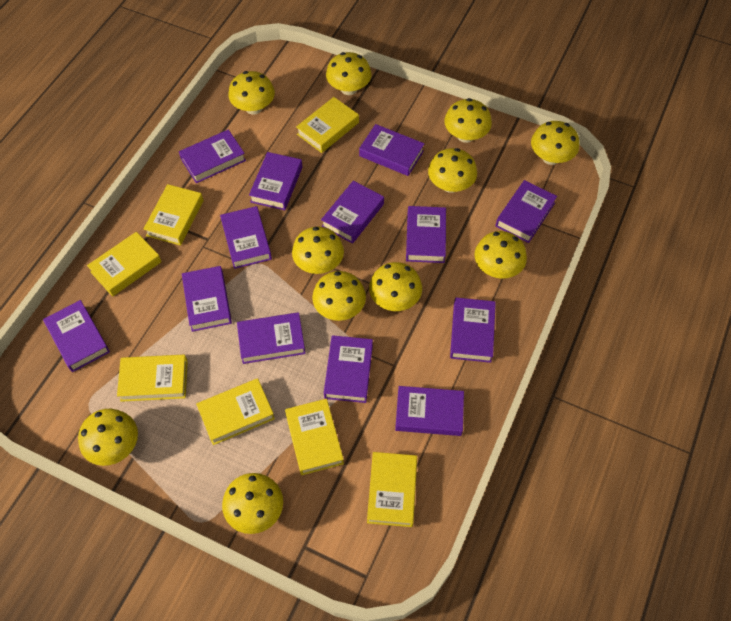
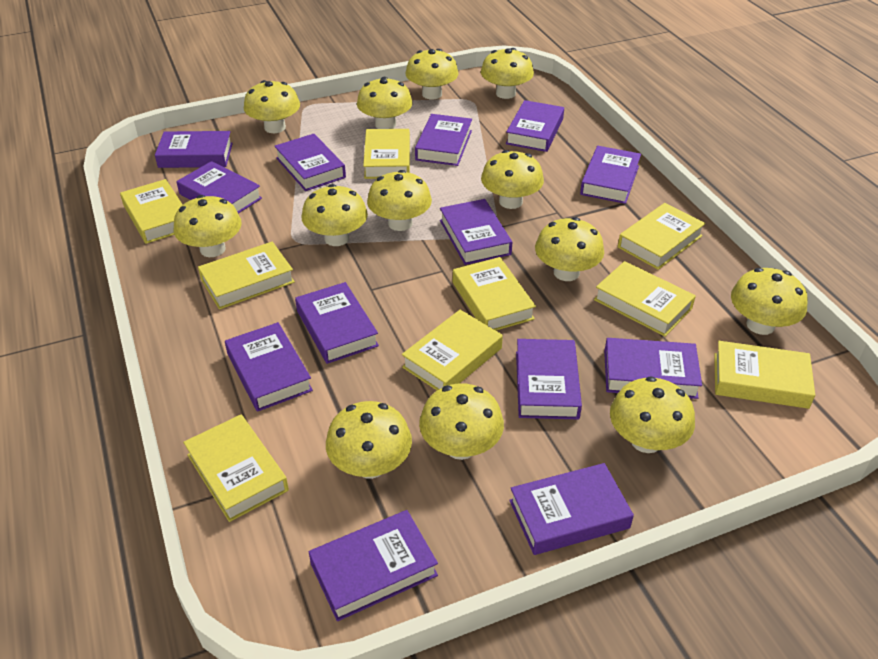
yellow book: [87,232,162,297] [117,355,188,402] [144,184,204,246] [196,378,275,445] [285,399,344,475] [296,97,359,153] [367,452,417,527] = 7 -> [120,179,183,244] [183,414,289,522] [198,242,295,310] [363,129,410,179] [402,310,503,390] [453,257,536,330] [594,261,696,337] [618,203,706,270] [714,341,815,409] = 9
yellow mushroom: [78,409,138,466] [222,473,283,534] [228,71,275,115] [292,227,344,274] [312,271,366,321] [326,52,372,95] [369,262,422,311] [428,148,477,193] [444,98,492,143] [474,231,527,279] [531,121,579,165] = 11 -> [174,195,242,257] [244,80,300,133] [302,184,368,246] [326,401,412,479] [357,77,413,129] [367,170,432,231] [405,49,459,99] [419,383,504,460] [481,48,534,99] [481,150,544,209] [535,217,604,281] [610,376,695,453] [731,268,808,335] = 13

